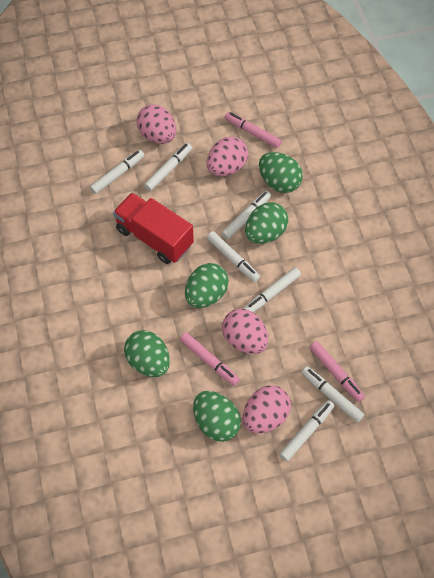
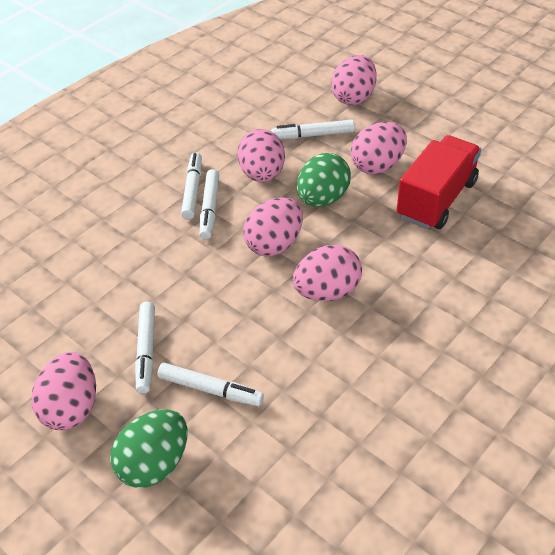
green egg: [124,330,170,377] [185,263,229,308] [193,391,241,442] [245,202,288,244] [259,152,303,193] = 5 -> [111,409,187,488] [297,153,351,207] = 2
pink egg: [136,104,176,144] [207,137,248,176] [222,309,268,354] [243,385,291,434] = 4 -> [32,352,96,430] [237,129,285,182] [243,197,303,257] [293,245,362,301] [331,55,377,105] [351,122,407,174] = 6
pink marker: [180,332,240,386] [224,112,282,148] [310,341,365,402] = 3 -> none = 0
white marker: [90,150,144,194] [144,143,192,191] [207,231,260,282] [221,190,271,240] [243,267,301,312] [279,400,335,462] [302,366,364,423] = 7 -> [135,301,155,393] [158,363,264,406] [181,152,202,220] [200,169,219,239] [271,120,355,139] = 5

